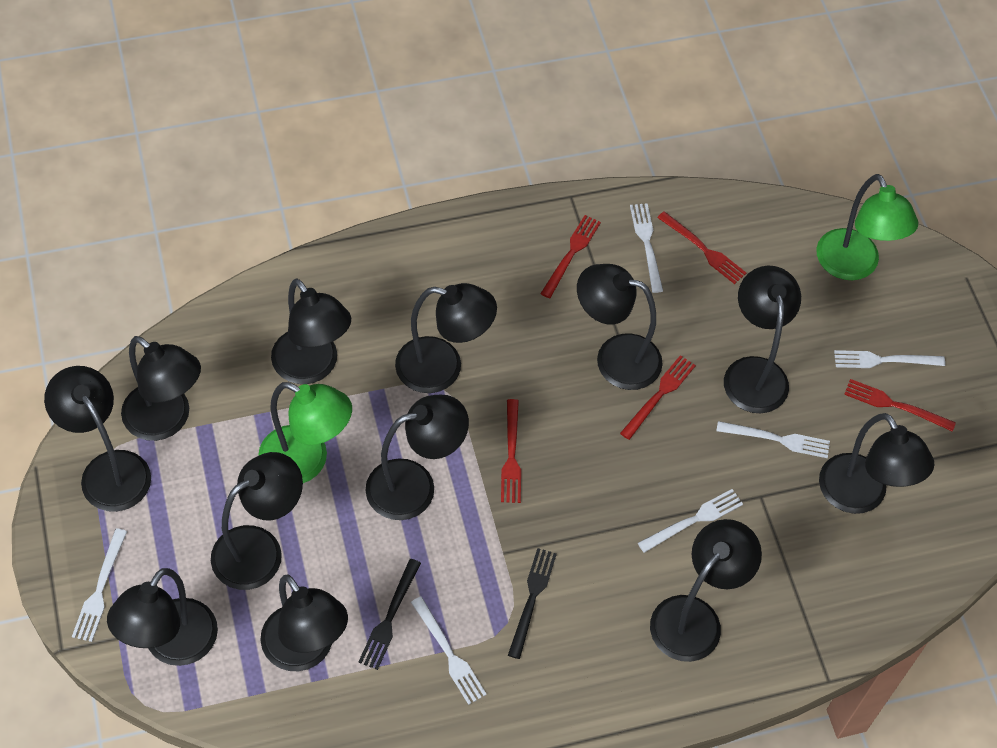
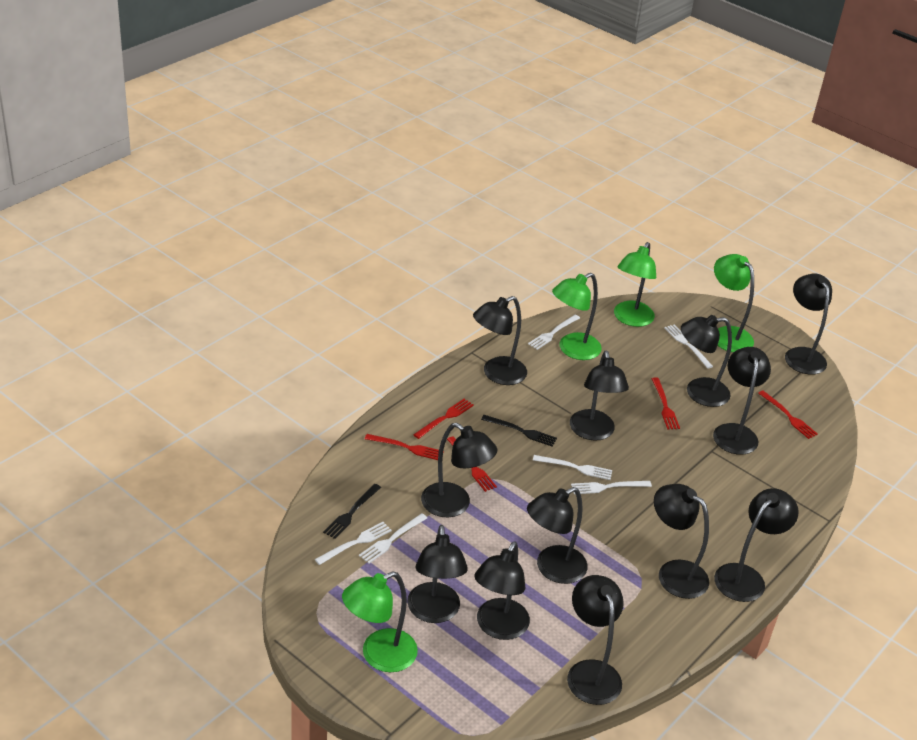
green lamp: [258,382,352,483] [816,174,918,280] = 2 -> [342,571,418,672] [552,273,602,360] [614,242,656,327] [714,254,754,352] = 4

